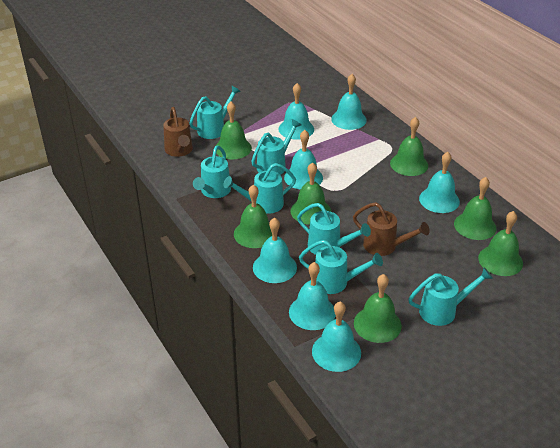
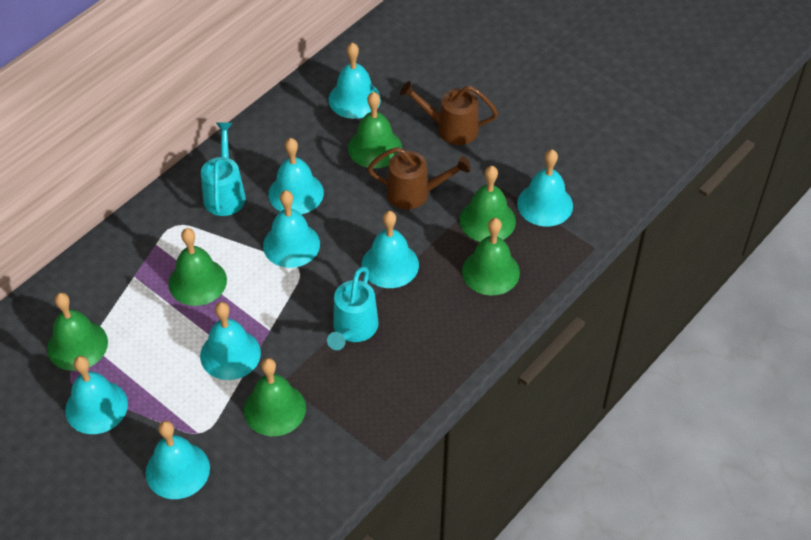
green bell: [216,102,252,159] [234,185,272,248] [290,162,331,225] [354,274,402,343] [390,117,428,176] [454,177,496,240] [478,211,523,276] = 7 -> [47,293,108,371] [169,228,227,306] [244,358,306,436] [348,92,402,168] [460,166,516,242] [462,218,520,295] = 6
turquoise bell: [253,218,297,283] [278,83,314,140] [284,130,323,190] [289,262,336,330] [312,302,361,372] [331,74,367,130] [419,152,460,213] = 7 -> [65,356,128,434] [146,421,210,499] [200,302,261,380] [263,190,320,268] [268,138,324,214] [329,42,381,119] [361,211,419,288] [517,149,573,227] = 8
turquoise watering can: [189,86,241,139] [193,146,231,198] [223,163,296,214] [251,119,301,175] [297,203,371,255] [299,240,383,294] [408,267,493,326] = 7 -> [201,122,246,216] [327,267,379,350] = 2

